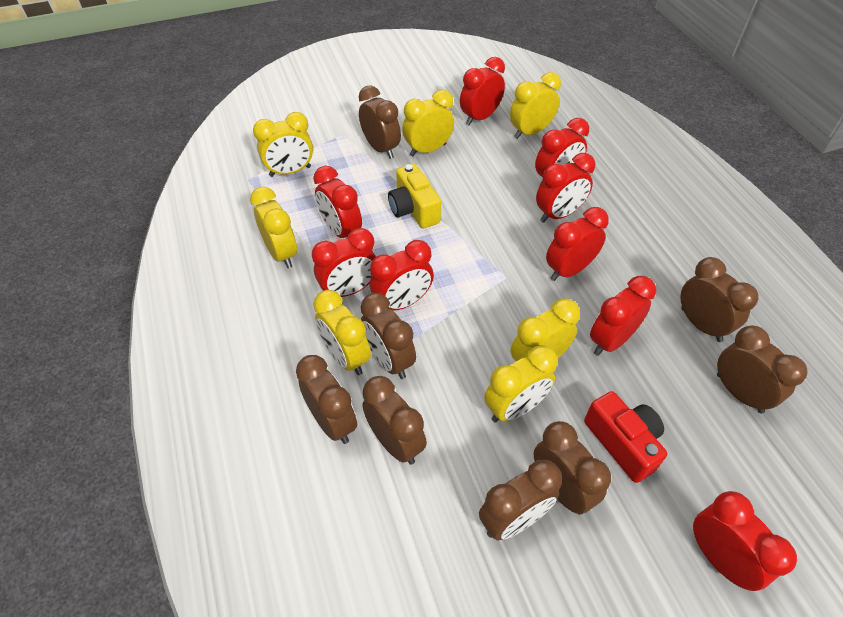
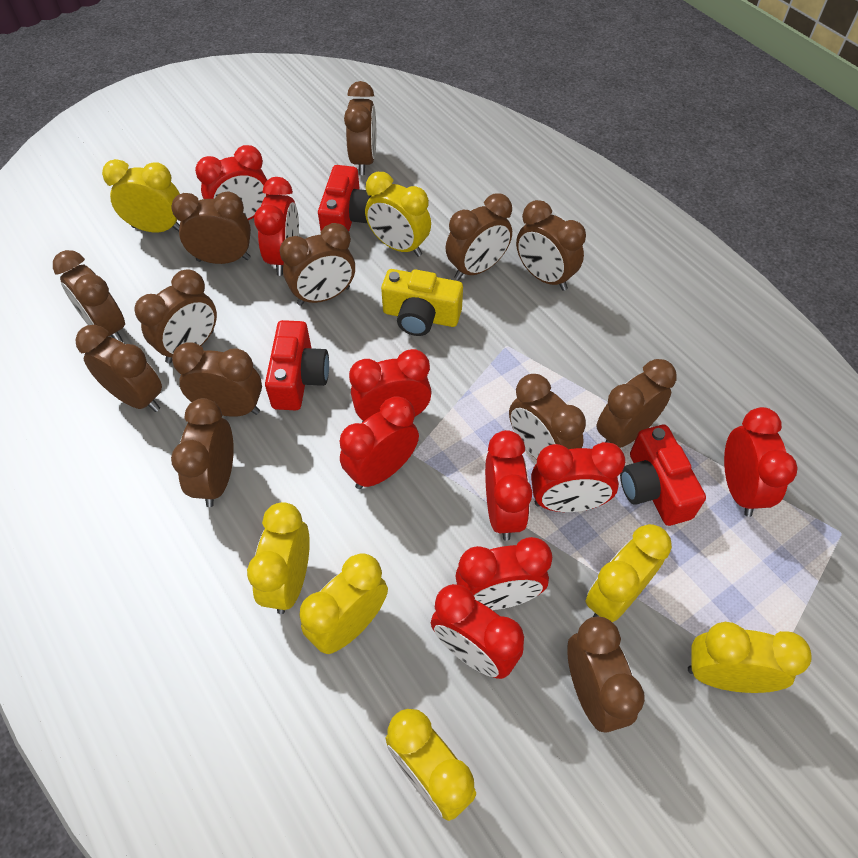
brown clock: [296,355,357,444] [359,85,401,159] [361,293,416,379] [362,376,427,465] [479,460,562,540] [534,421,611,515] [680,257,759,342] [717,326,808,413] = 8 -> [53,250,125,342] [75,325,162,412] [134,269,217,364] [171,192,251,264] [171,398,234,507] [172,342,262,417] [280,223,355,306] [344,81,376,175] [446,193,512,280] [509,374,586,460] [516,200,586,291] [567,617,645,733] [596,359,676,448] = 13
red camera: [584,391,668,483] = 1 -> [265,320,329,410] [318,165,371,231] [620,425,706,526] = 3

